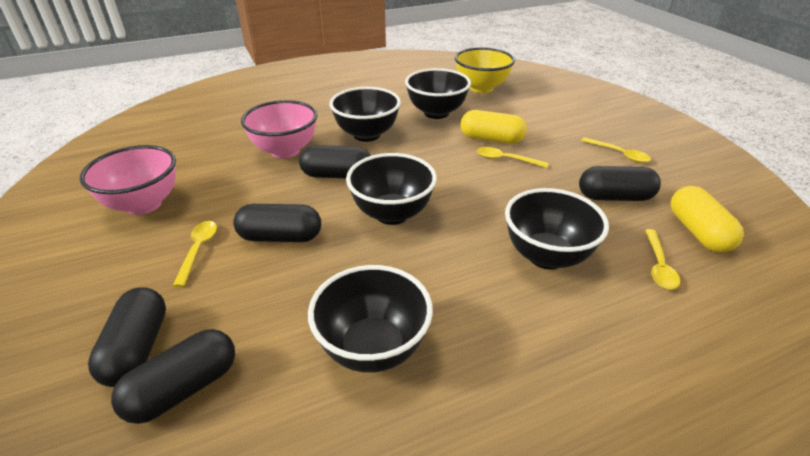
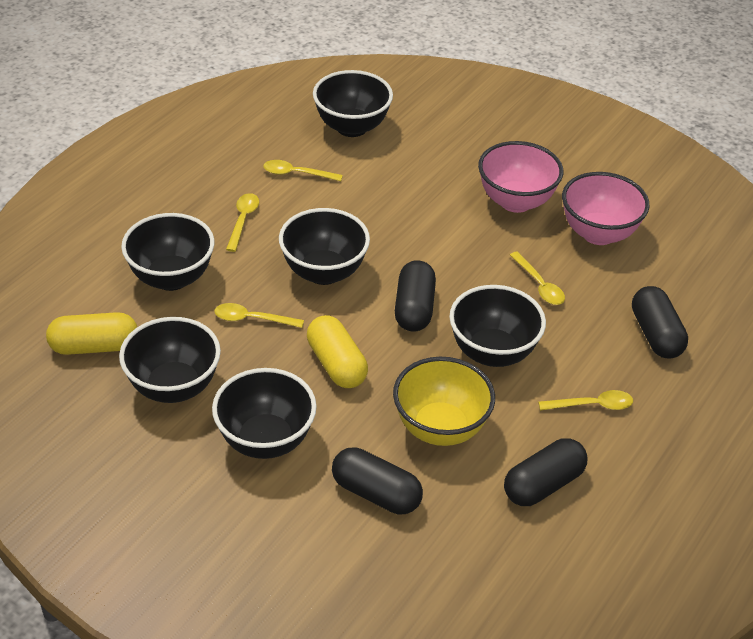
black bowl: [308,265,433,373] [329,87,401,142] [346,153,437,225] [405,68,471,119] [505,188,609,270] = 5 -> [119,317,221,403] [121,213,214,291] [212,368,317,459] [279,208,370,285] [313,70,393,137] [449,285,546,367] = 6
black capsule: [88,287,166,387] [111,329,235,424] [233,204,321,242] [299,145,371,178] [579,166,661,201] = 5 -> [332,447,423,514] [395,260,436,331] [504,438,587,506] [632,286,688,358] = 4
yellow spoon: [173,221,217,287] [477,147,549,168] [581,137,651,163] [645,229,680,289] = 4 -> [214,303,304,328] [226,193,259,252] [264,160,343,181] [510,251,565,305] [538,390,633,410] = 5

